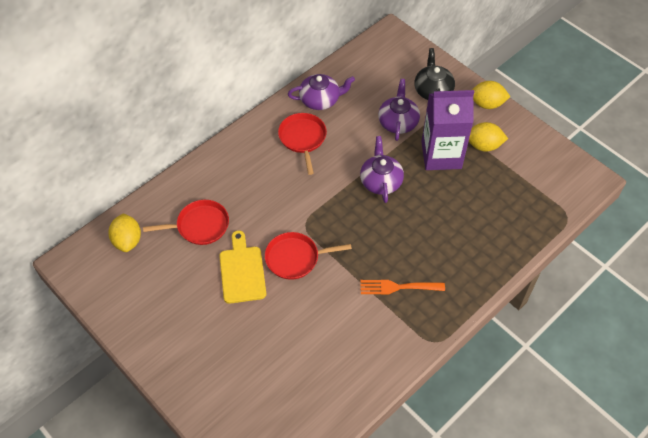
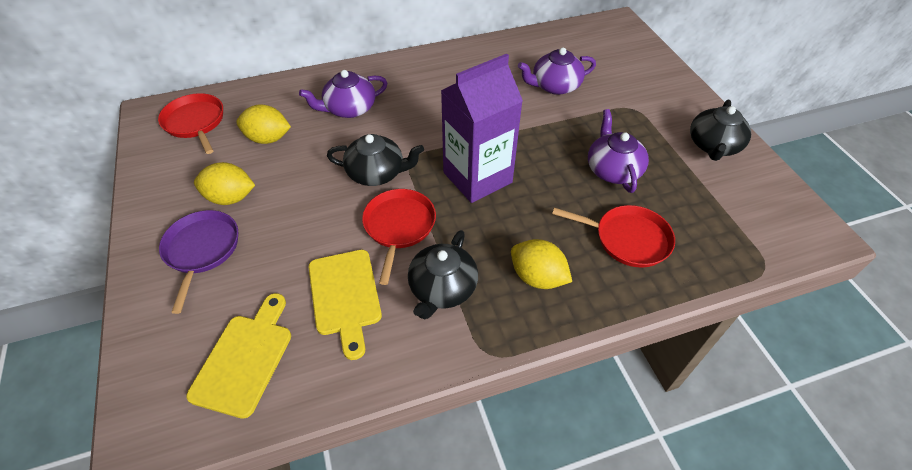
black teapot: [414,48,455,100] = 1 -> [327,134,424,186] [408,230,478,319] [690,100,751,161] = 3
orange fork: [360,280,445,294] = 1 -> none = 0
purple pan: none = 0 -> [159,210,238,314] = 1
yellow cutting board: [219,231,266,304] = 1 -> [186,293,291,419] [309,250,382,360] = 2

